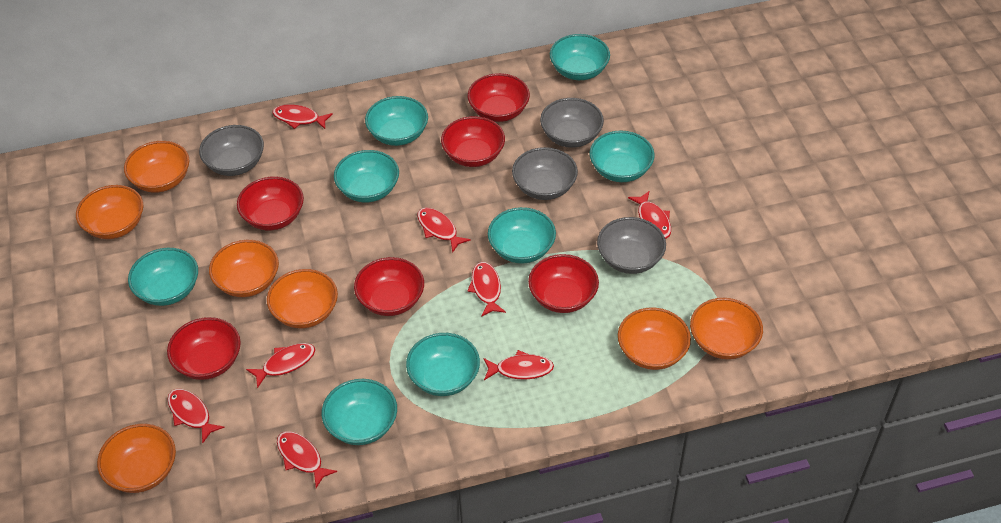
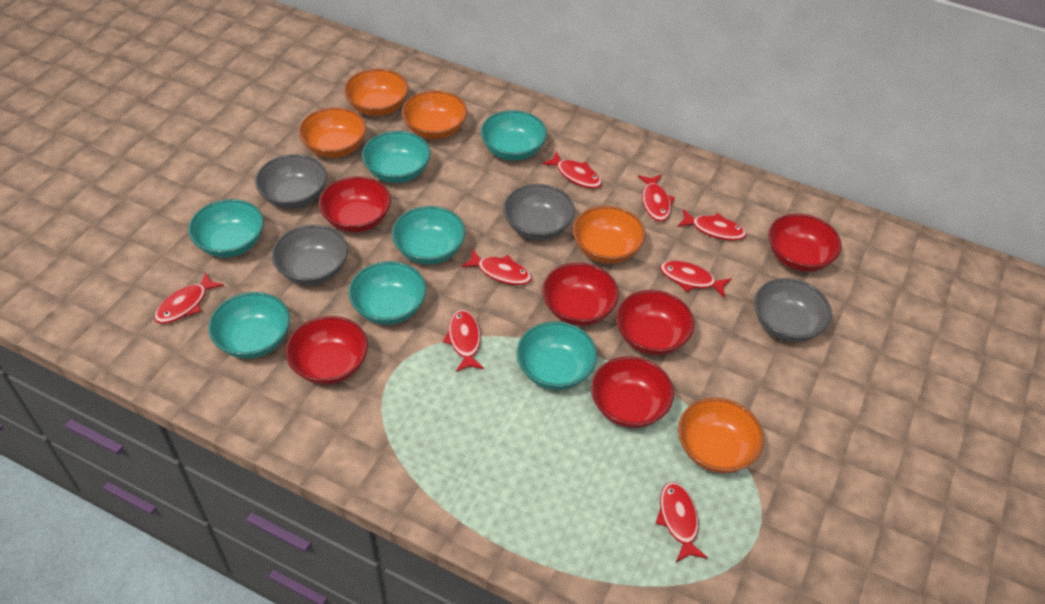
orange bowl: [76,185,143,239] [97,424,176,493] [124,141,189,193] [209,240,279,297] [267,269,338,328] [618,307,691,370] [690,298,763,359] = 7 -> [299,107,366,158] [344,69,409,116] [402,90,467,139] [573,206,646,264] [678,398,764,473] = 5
turquoise bowl: [128,248,198,306] [322,379,397,445] [334,150,399,203] [365,96,428,146] [406,333,480,396] [488,207,556,264] [550,34,610,80] [589,131,655,182] = 8 -> [188,199,264,258] [208,292,290,359] [348,261,426,325] [362,131,431,183] [392,206,466,265] [480,110,547,161] [516,321,597,390] = 7

